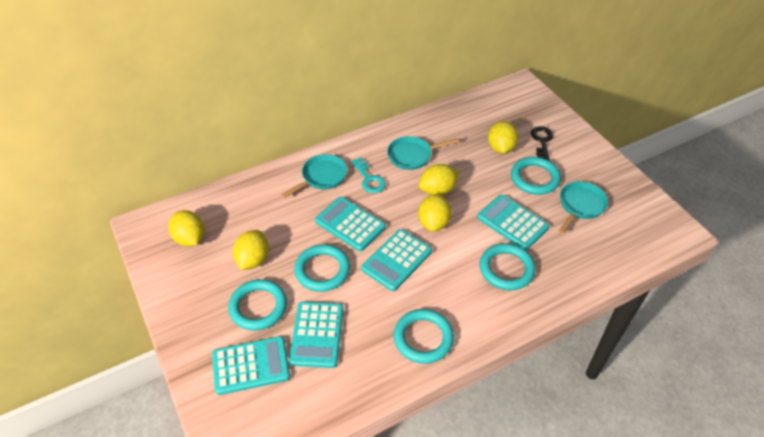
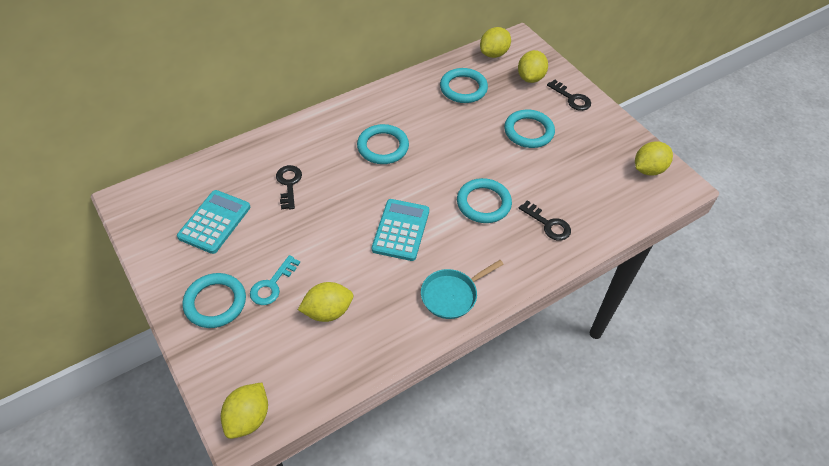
black key: [531,126,553,161] = 1 -> [276,165,302,209] [519,200,571,241] [547,79,591,111] = 3
turquoise calculator: [212,336,290,395] [289,302,344,368] [315,197,386,251] [361,229,432,291] [477,194,549,250] = 5 -> [177,190,250,254] [372,199,429,261] = 2
turquoise pan: [282,154,347,198] [387,136,459,170] [559,181,608,234] = 3 -> [421,260,503,319] = 1

